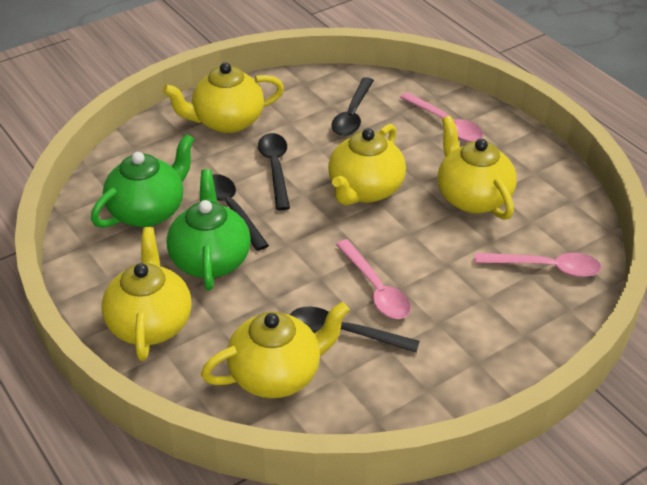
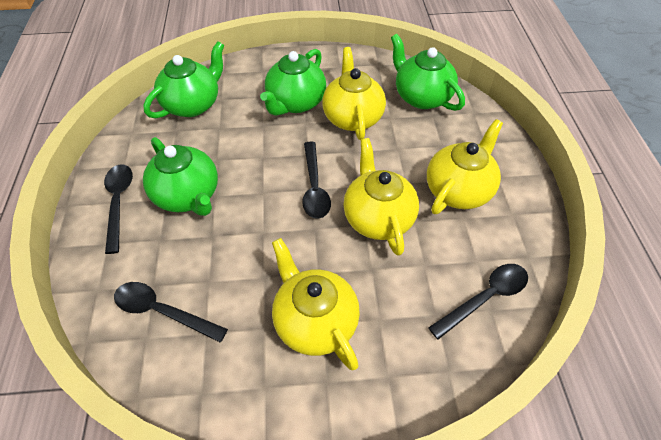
green teapot: [91,134,194,228] [167,169,251,291] = 2 -> [143,41,225,119] [143,137,218,216] [260,49,326,116] [391,34,465,111] = 4
pink spoon: [336,239,411,319] [400,92,483,142] [474,253,601,277] = 3 -> none = 0
yellow teapot: [102,227,192,361] [162,62,284,133] [201,302,349,398] [328,124,406,205] [438,116,517,220] = 5 -> [272,238,360,370] [322,47,386,140] [343,138,419,256] [427,119,503,214] = 4

